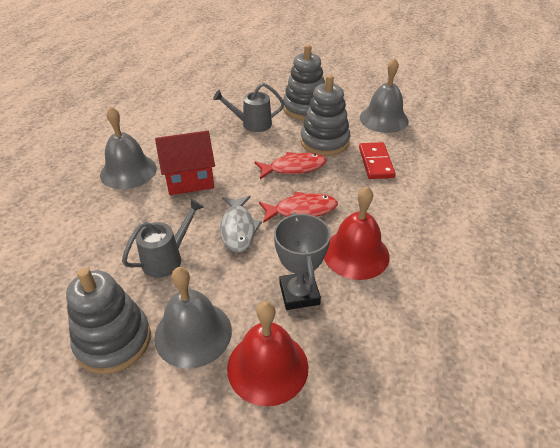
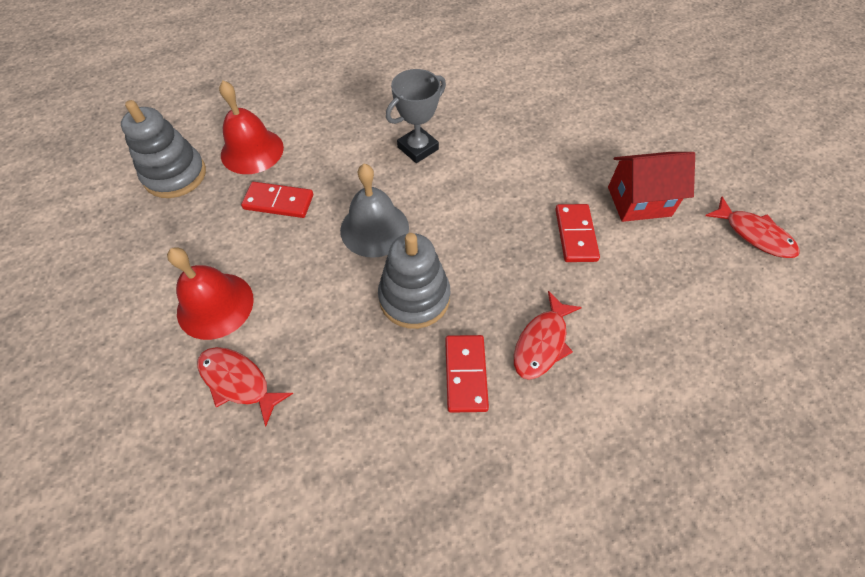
grey bell: [100,106,157,189] [154,267,232,369] [360,58,409,133] = 3 -> [340,164,409,258] = 1
grey fish: [220,195,262,253] = 1 -> none = 0
grey stacking toy: [66,268,151,374] [283,44,325,120] [300,75,350,156] = 3 -> [121,100,206,198] [378,233,450,329] = 2
grey watering can: [122,199,204,278] [213,83,284,132] = 2 -> none = 0
red domino: [359,142,396,179] = 1 -> [241,182,313,218] [445,335,489,413] [555,204,600,262] = 3
red fish: [255,152,326,179] [259,192,338,223] = 2 -> [197,347,293,427] [514,291,582,380] [705,197,800,258] = 3

